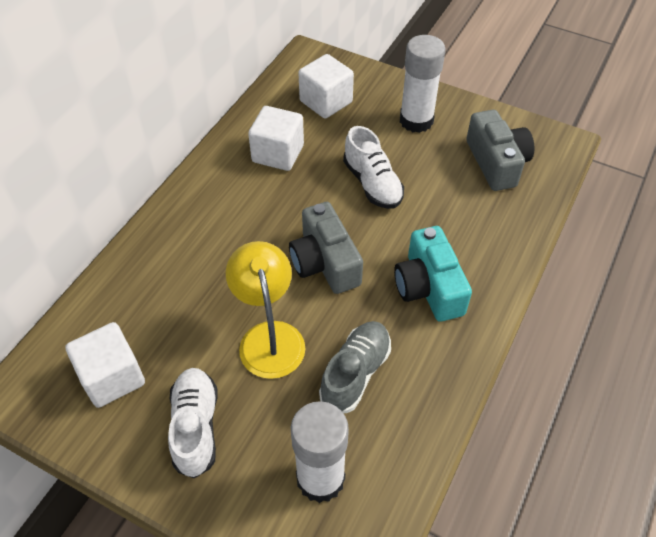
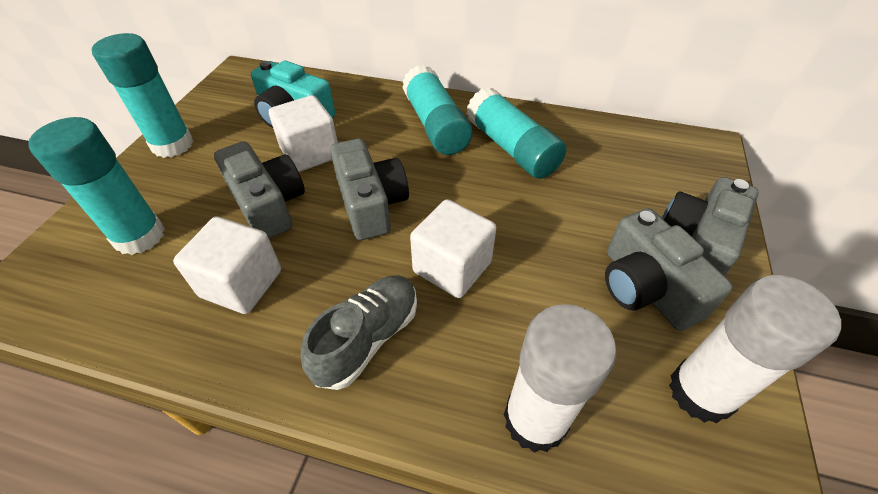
grey camera: [289,202,363,294] [466,110,535,191] = 2 -> [214,141,305,239] [330,138,409,240] [605,208,733,331] [662,177,759,276] = 4
turquoise glue stick: none = 0 -> [28,117,165,255] [92,33,194,158] [402,65,472,155] [466,87,566,179] = 4
white shoe: [168,368,217,479] [343,126,404,209] = 2 -> none = 0
yellow lamp: [226,241,305,379] = 1 -> none = 0

